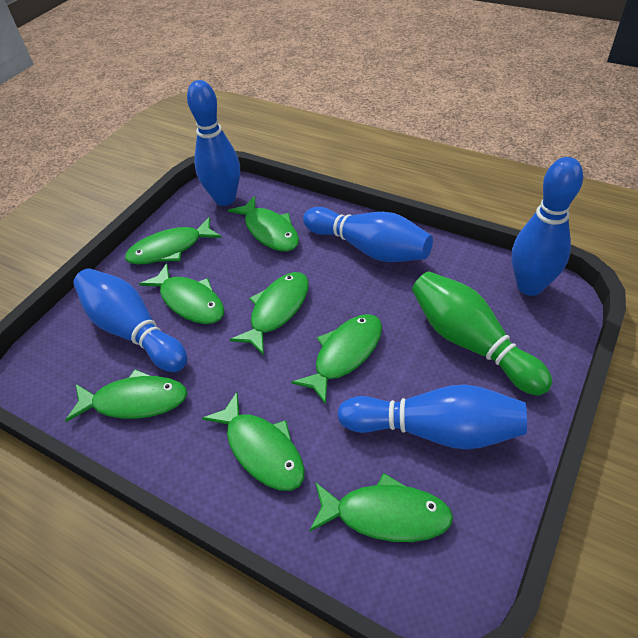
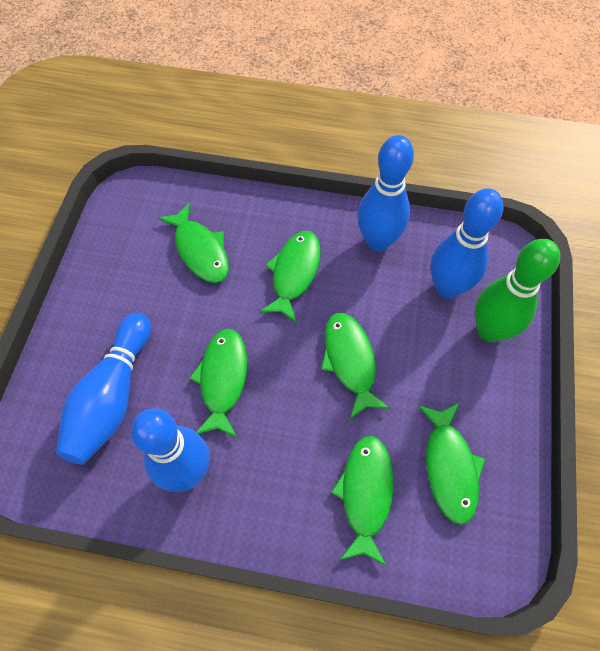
blue bowling pin: [73,268,188,372] [187,80,240,206] [303,207,433,262] [337,384,527,450] [512,157,583,296] = 5 -> [56,313,151,465] [131,409,209,492] [357,135,414,252] [431,188,503,299] = 4
green fish: [65,369,187,422] [125,217,222,264] [139,263,224,324] [202,392,305,491] [228,196,299,252] [230,272,309,355] [291,314,382,405] [309,473,453,542] = 8 -> [158,202,229,283] [189,329,247,437] [260,231,321,323] [321,313,390,419] [331,436,394,566] [418,403,485,525] = 6

